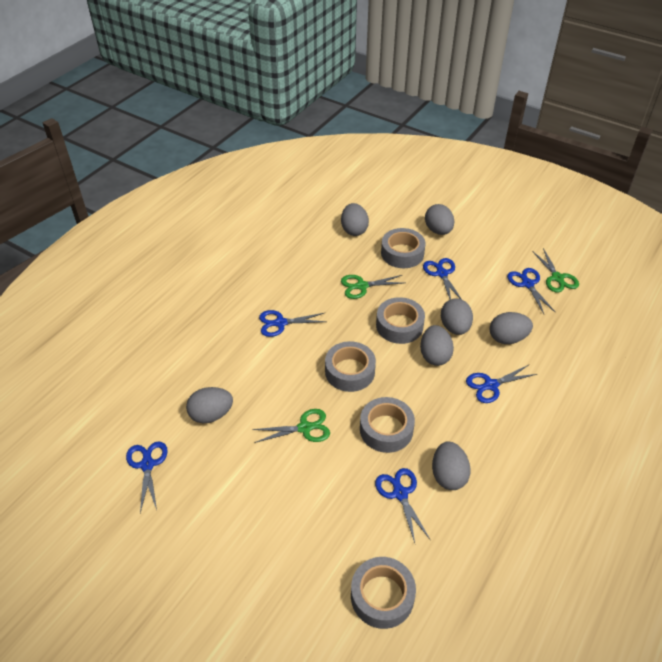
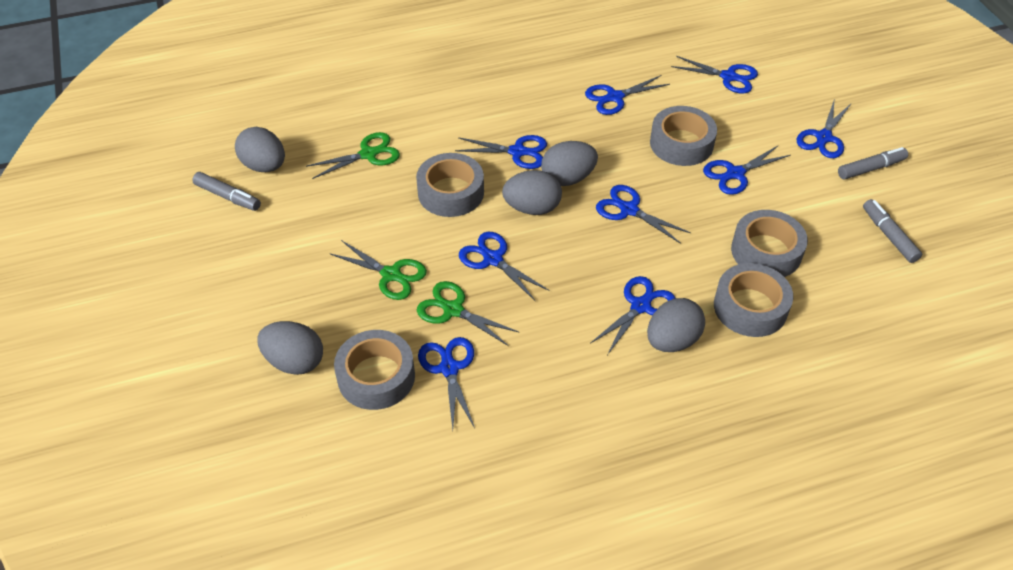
blue scissors: [126,441,168,513] [259,310,327,337] [375,468,430,543] [423,258,461,300] [466,365,537,403] [507,268,556,314] = 6 -> [418,337,475,430] [455,135,547,169] [459,232,550,300] [585,75,670,115] [590,276,675,355] [596,185,691,244] [671,56,758,94] [703,145,791,195] [797,101,851,158] = 9
grey egg: [186,387,233,423] [341,203,369,236] [420,325,454,366] [425,204,454,235] [432,441,471,490] [441,298,473,335] [490,312,533,344] = 7 -> [235,127,285,172] [257,321,323,375] [502,170,562,215] [541,141,598,186] [647,298,705,352] = 5
grey marker: none = 0 -> [192,172,261,211] [838,147,908,180] [863,199,922,263] = 3

